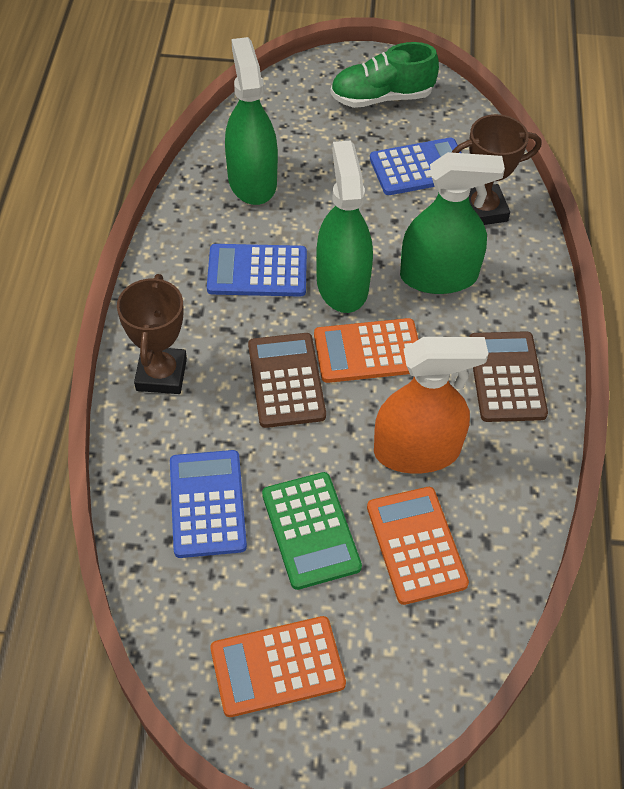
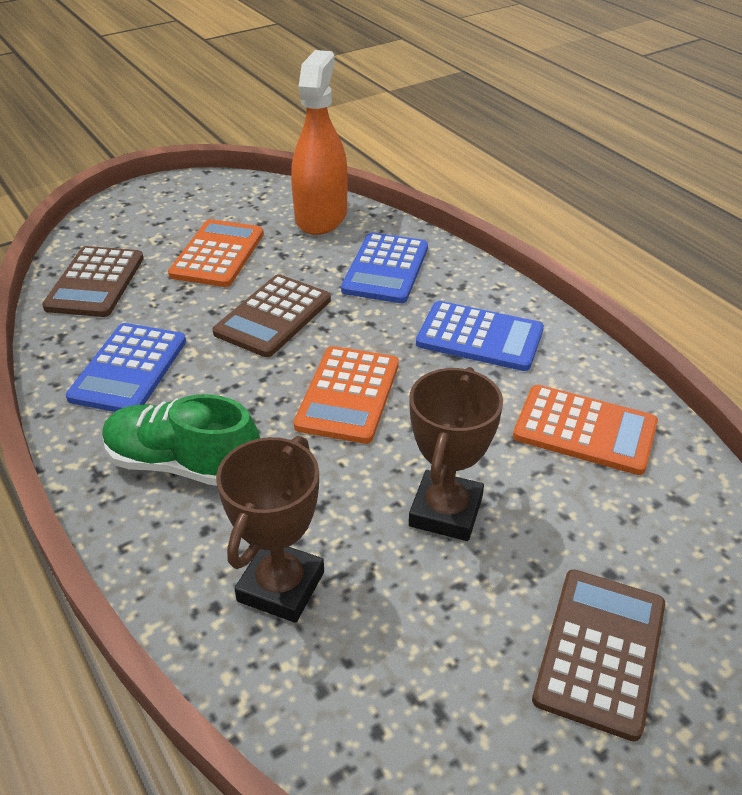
brown calculator: [248,333,326,428] [469,331,548,422] = 2 -> [42,246,144,317] [212,274,331,357] [532,569,665,741] = 3
green calculator: [262,472,362,590] = 1 -> none = 0
green spray bottle: [225,37,278,205] [316,141,373,313] [400,152,505,294] = 3 -> none = 0

